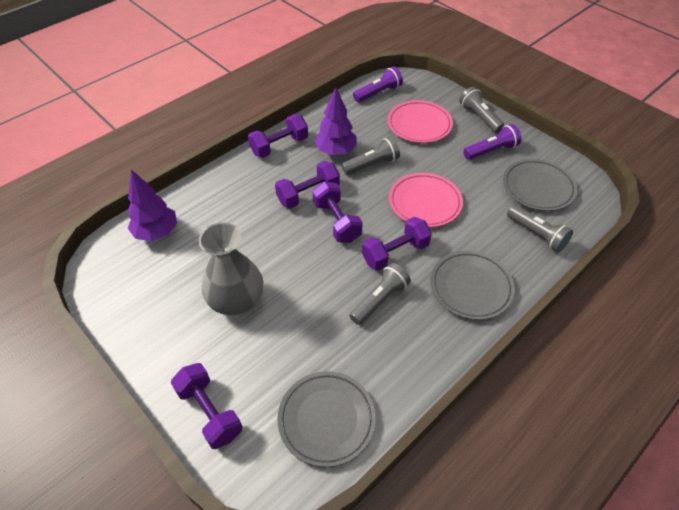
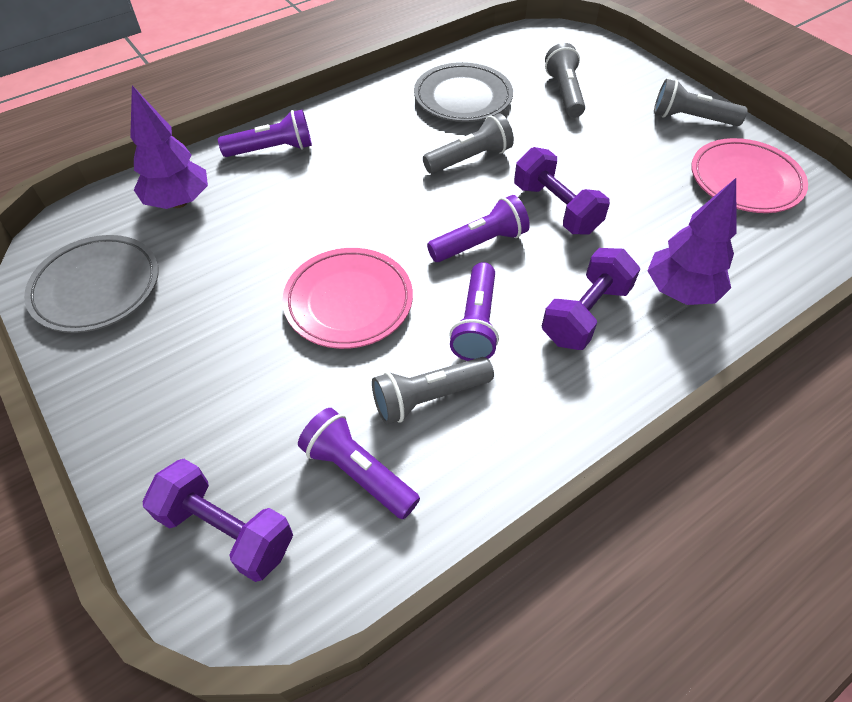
grey plate: [277,371,375,467] [430,251,515,320] [503,159,577,211] = 3 -> [24,235,159,333] [414,62,513,122] = 2
grey vase: [199,222,264,315] = 1 -> none = 0
purple dumbbell: [171,363,242,449] [248,114,308,158] [275,161,340,209] [313,182,363,243] [362,217,432,271] = 5 -> [143,459,293,582] [514,147,610,235] [542,248,640,350] = 3
purple flashlight: [353,67,403,102] [463,124,521,160] = 2 -> [218,110,312,157] [298,408,420,519] [427,195,530,262] [449,262,499,361] = 4

